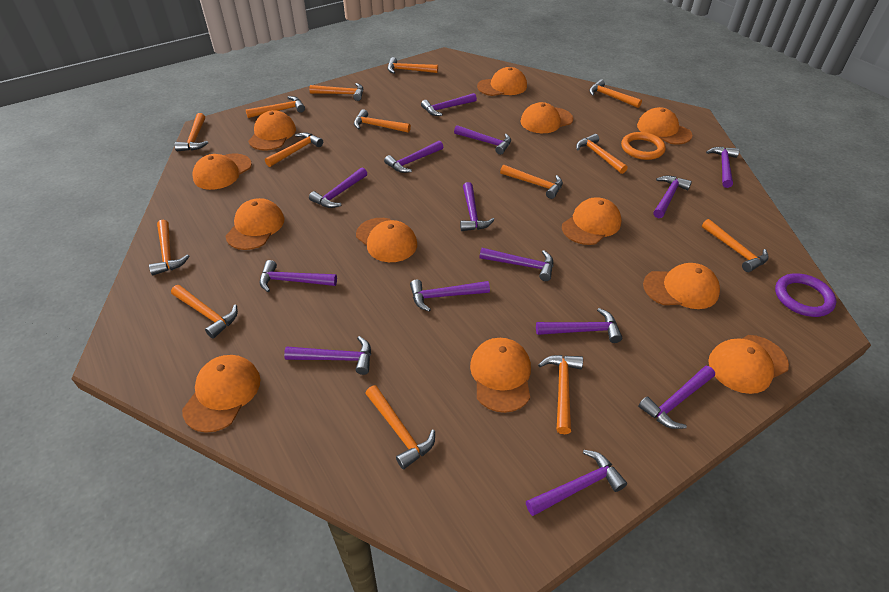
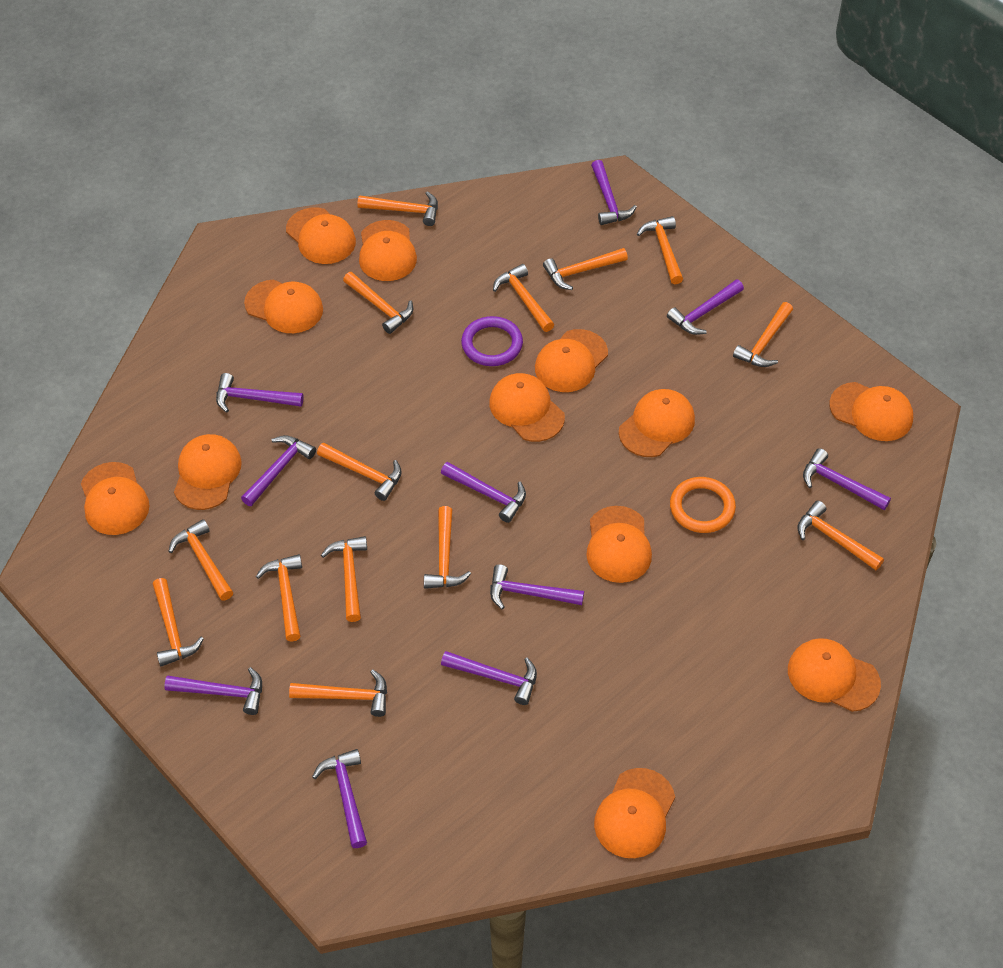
purple hammer: [260,260,337,292] [284,336,371,375] [309,168,367,208] [384,141,443,173] [410,280,490,312] [421,93,477,116] [454,125,511,155] [460,182,495,231] [480,248,553,281] [526,450,627,516] [536,308,622,343] [638,366,715,429] [653,176,692,218] [706,147,739,188] = 14 -> [164,667,262,715] [216,373,304,413] [241,435,316,506] [312,749,367,848] [441,462,526,523] [441,651,537,705] [490,564,584,609] [591,160,637,225] [667,279,744,335] [803,448,891,510] = 10

